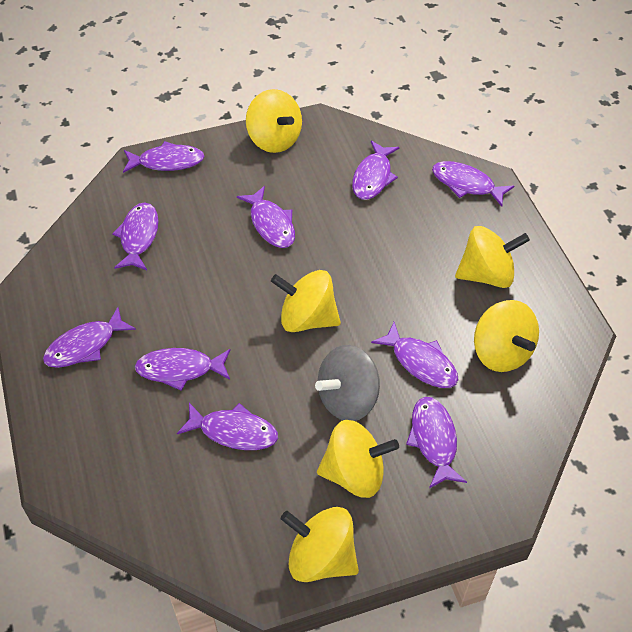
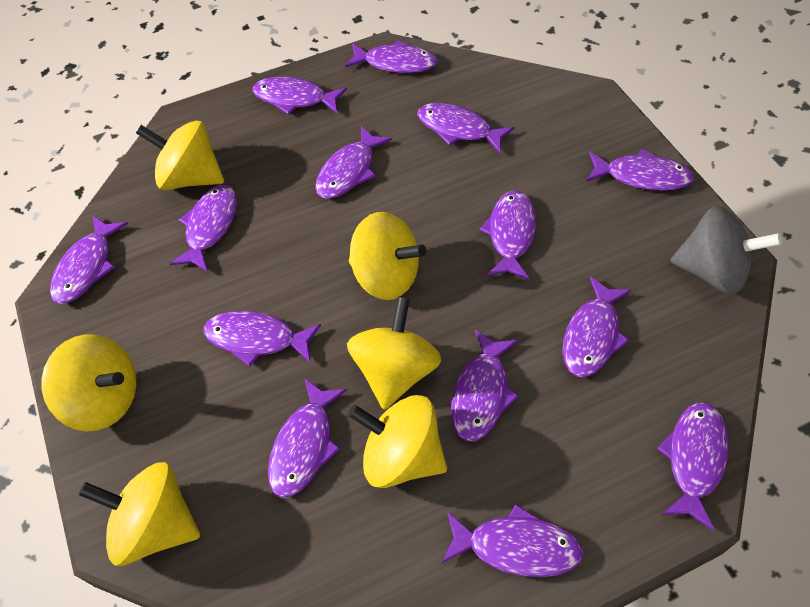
purple fish: [43,307,136,368] [112,203,159,270] [123,141,204,173] [135,348,231,391] [177,403,278,450] [237,186,295,248] [352,141,400,200] [371,322,458,388] [406,397,467,488] [432,161,514,207] = 10 -> [50,216,128,304] [170,185,237,272] [204,311,321,367] [253,77,347,115] [268,378,347,498] [315,126,392,199] [345,40,438,73] [417,103,515,153] [442,504,584,577] [451,330,519,441] [479,190,536,280] [562,276,632,377] [586,149,694,191] [657,402,729,531] = 14

